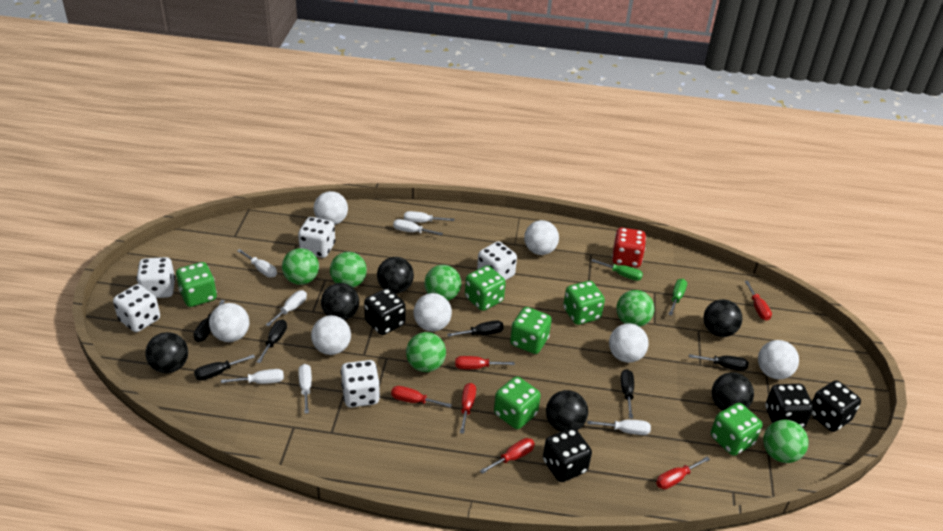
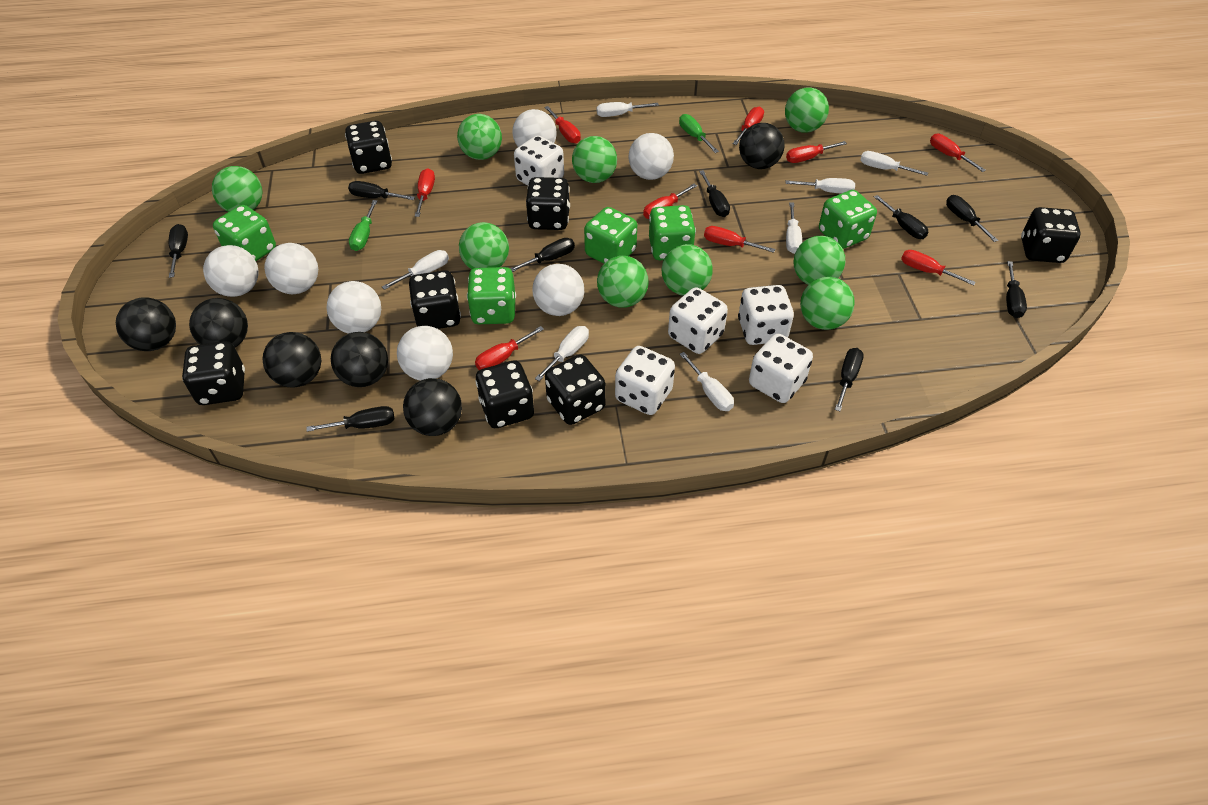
black dice: [364,288,405,335] [543,428,592,482] [765,384,813,428] [811,380,861,432] = 4 -> [182,341,245,405] [345,121,392,174] [409,270,461,329] [475,360,534,428] [526,177,570,230] [545,355,606,425] [1021,207,1081,263] = 7
black screwdriver: [193,300,225,342] [194,354,255,381] [257,319,287,363] [447,320,504,337] [621,369,634,418] [689,354,749,371] = 6 -> [168,224,188,278] [306,406,394,432] [348,181,415,200] [510,238,575,272] [699,170,730,217] [835,348,864,411] [874,195,928,239] [946,195,998,242] [1006,261,1027,318] = 9
green ball: [282,248,319,285] [330,252,367,288] [406,332,446,372] [424,265,461,301] [616,290,654,327] [763,420,809,463] = 6 -> [212,166,262,212] [457,114,502,160] [459,222,509,269] [572,136,617,183] [597,256,648,308] [662,244,713,296] [785,87,829,133] [793,236,845,285] [800,277,855,330] = 9
green dice: [176,262,217,307] [465,266,506,311] [494,376,541,429] [510,307,552,354] [563,281,605,325] [711,403,762,456] = 6 -> [213,205,276,261] [467,267,516,324] [584,207,637,264] [649,205,696,260] [819,190,877,249] = 5
red dice: [612,228,646,267] = 1 -> none = 0
red screwdriver: [391,386,452,408] [455,356,515,369] [460,383,476,434] [480,438,535,474] [656,457,710,489] [745,281,772,321] = 6 -> [415,168,435,217] [475,326,544,370] [544,106,581,143] [643,184,697,219] [704,226,775,253] [733,107,764,145] [786,141,847,163] [901,250,976,285] [930,134,986,172] = 9

